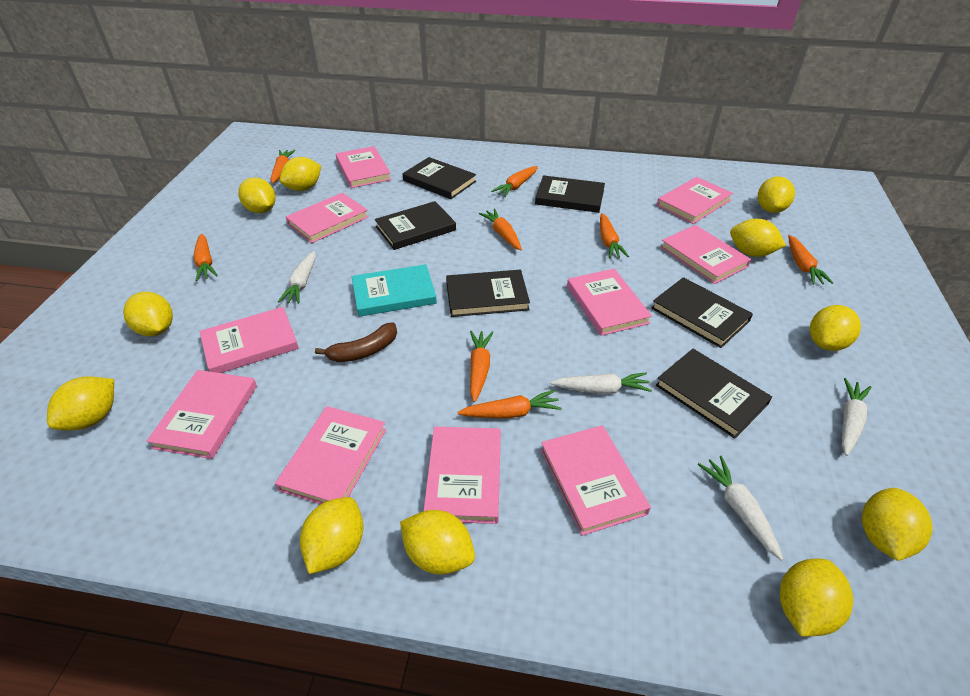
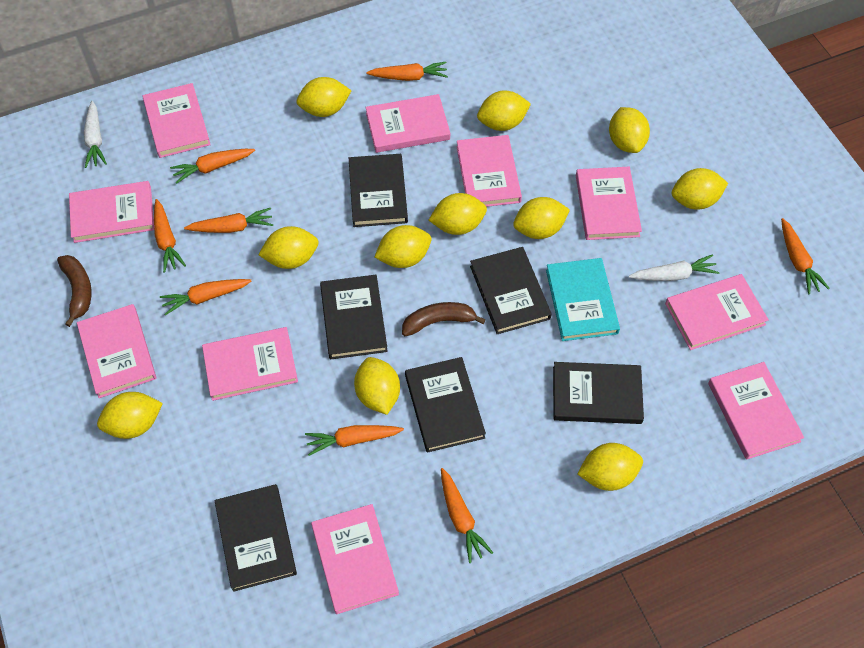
brown banana: [315,322,397,362] = 1 -> [57,255,92,327] [402,302,486,336] = 2
white carrot: [278,251,316,304] [550,372,652,394] [697,455,783,561] [842,378,872,456] = 4 -> [84,101,107,168] [629,254,719,281] = 2

